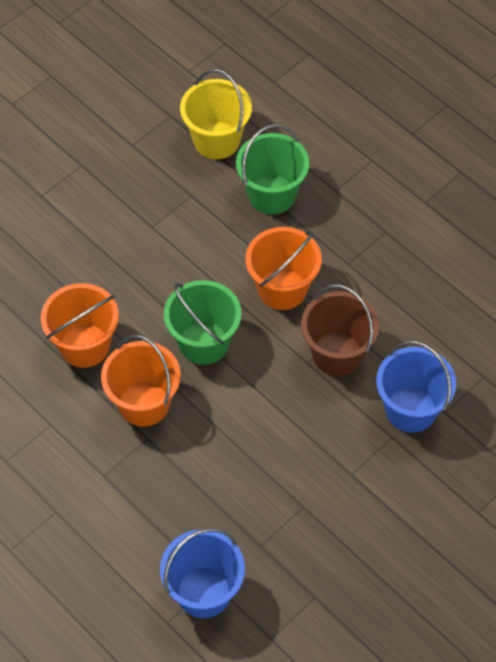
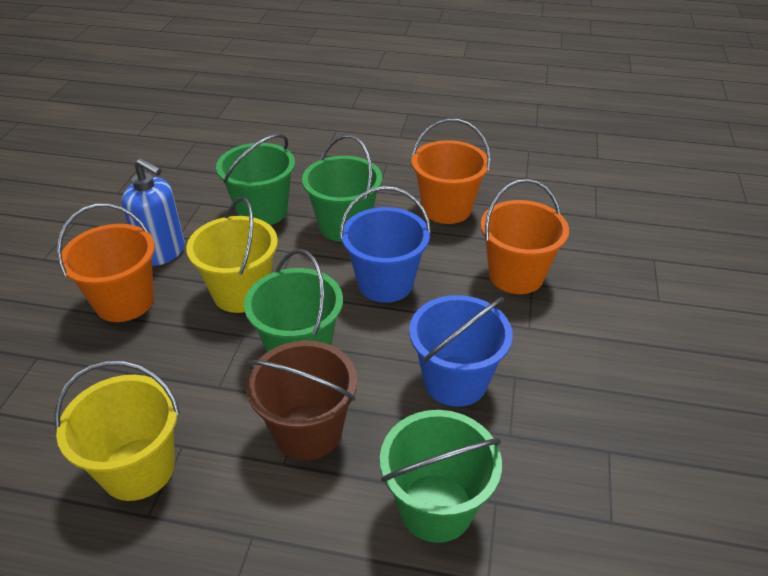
blue soap dispenser: none = 0 -> [122,158,185,266] = 1
green bucket: [164,280,241,365] [236,124,309,214] = 2 -> [216,134,295,225] [244,249,343,352] [302,135,382,242] [380,410,502,543] = 4
yellow bucket: [180,69,252,159] = 1 -> [54,361,180,501] [186,197,278,313] = 2

